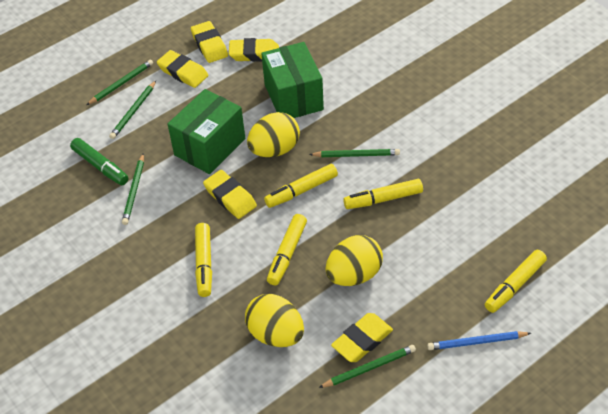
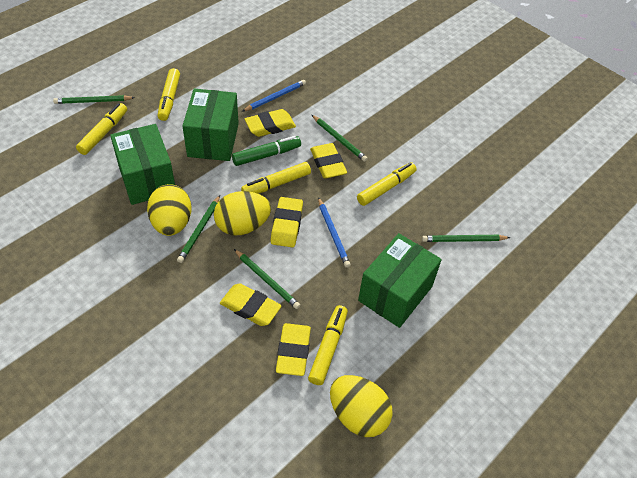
blue pencil: [427,331,531,350] = 1 -> [242,80,306,112] [318,197,351,268] = 2
green box: [168,89,245,174] [261,42,324,118] = 2 -> [110,124,175,205] [182,89,239,161] [358,233,442,328] = 3

